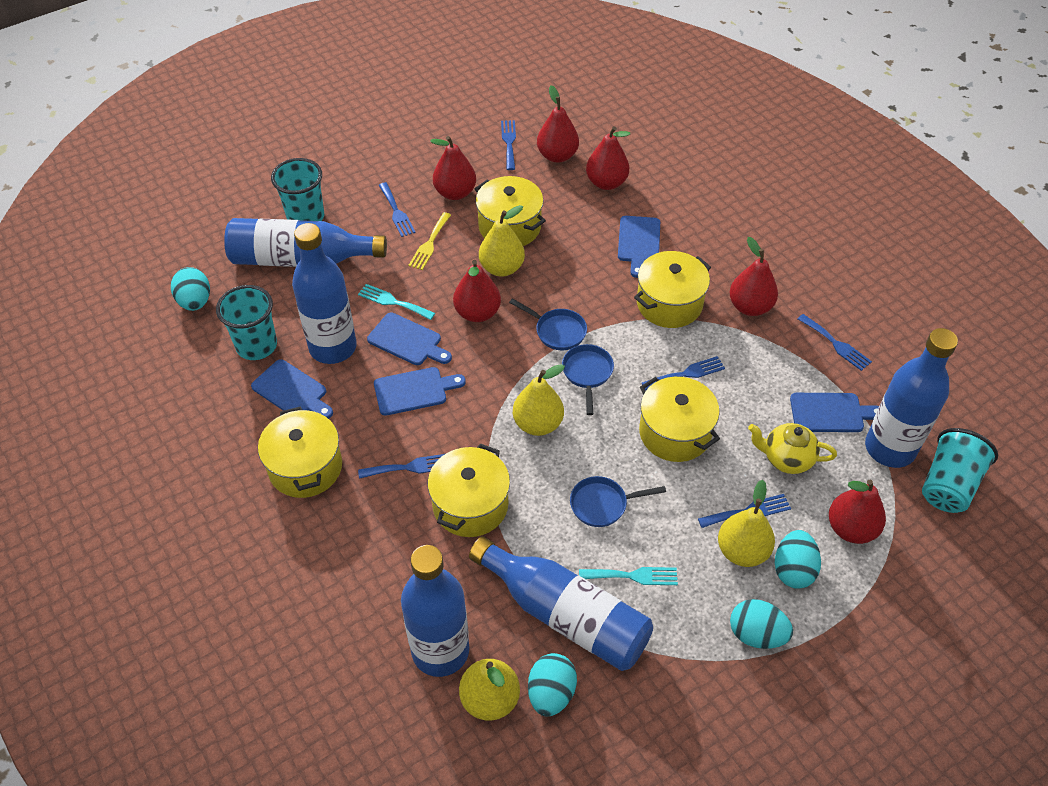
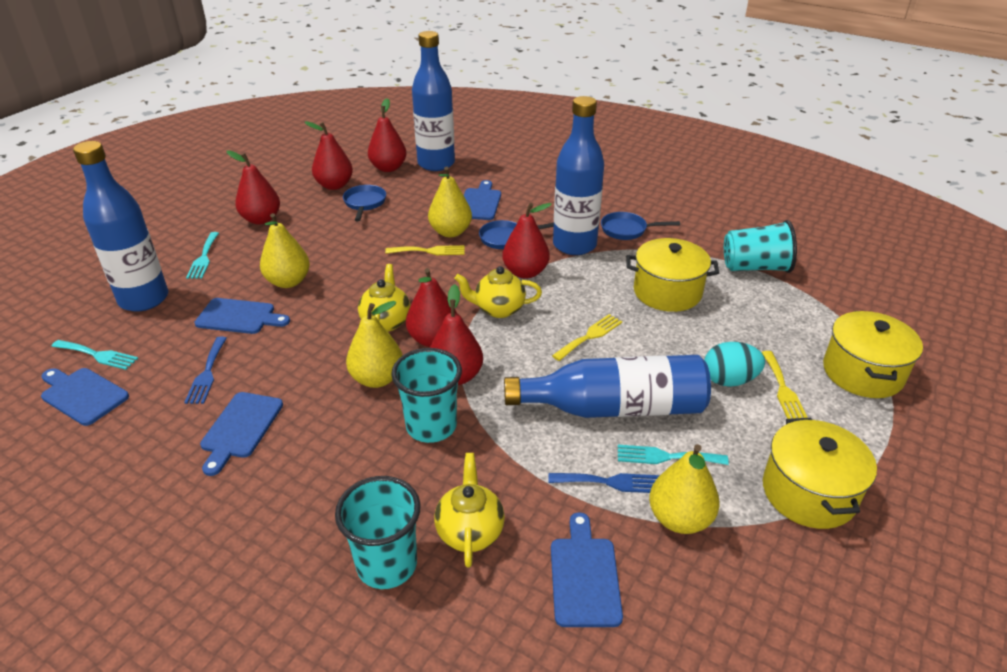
blue bottle: [224,218,387,267] [292,223,357,364] [401,545,469,677] [469,536,653,671] [865,328,958,468] = 5 -> [73,141,168,312] [412,31,455,171] [504,355,711,418] [553,96,604,255] = 4
blue fork: [358,454,445,479] [378,182,416,237] [501,120,516,170] [642,356,725,390] [698,494,791,528] [798,314,872,371] = 6 -> [184,337,227,404] [549,473,660,493] = 2
turquoise egg: [171,267,210,311] [528,653,577,716] [730,599,793,649] [775,530,821,589] = 4 -> [704,342,765,387] = 1
turquoise fork: [358,284,435,320] [579,567,678,585] = 2 -> [51,340,138,370] [186,232,219,279] [618,445,729,465] = 3
yellow fork: [408,212,451,270] = 1 -> [385,245,465,255] [552,314,622,361] [762,351,808,419] = 3
yellow pot: [258,406,342,498] [428,443,510,537] [474,176,546,246] [634,251,711,328] [639,377,720,462] = 5 -> [626,238,719,312] [763,418,877,529] [823,311,923,398] = 3
yellow teapot: [748,423,837,474] = 1 -> [358,264,410,332] [434,453,505,568] [455,266,542,318] = 3

